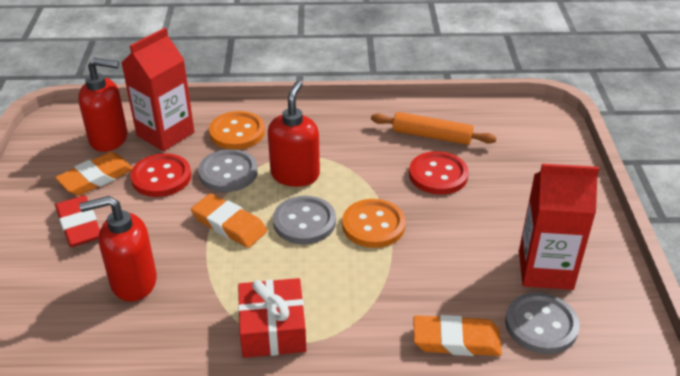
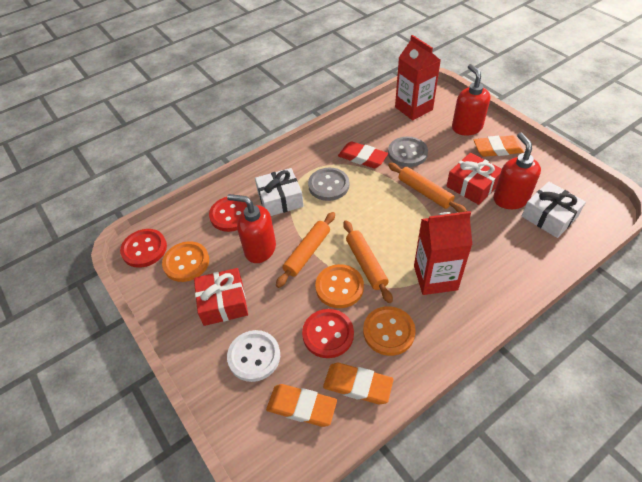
grey button: [198,149,258,192] [273,196,336,244] [505,292,580,354] = 3 -> [308,168,349,201] [388,137,428,167] = 2
orange button: [209,111,265,150] [342,199,406,248] = 2 -> [162,241,209,282] [315,264,364,308] [363,306,416,356] = 3
orange rolling pin: [371,112,497,145] = 1 -> [276,212,335,288] [343,220,393,303] [388,163,467,213] = 3
red button: [130,153,191,197] [409,151,469,195] = 2 -> [120,229,167,268] [209,197,247,232] [302,309,354,358] = 3
red gift: [238,278,307,358] = 1 -> [194,268,248,326] [446,153,502,205] = 2
white button: none = 0 -> [227,330,280,382] = 1
white gift: none = 0 -> [255,168,304,216] [522,181,586,238] = 2

